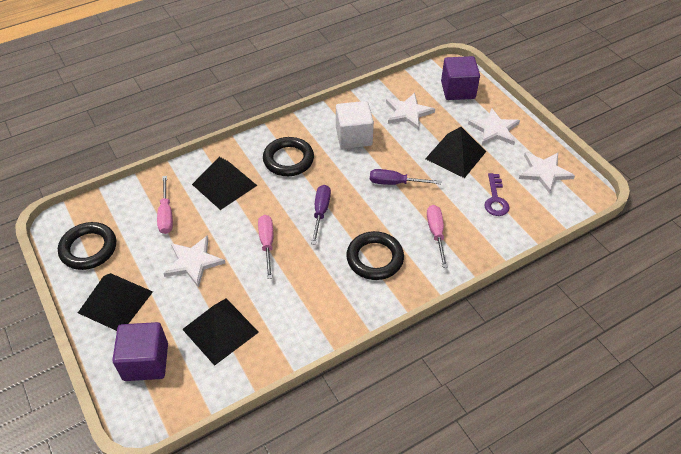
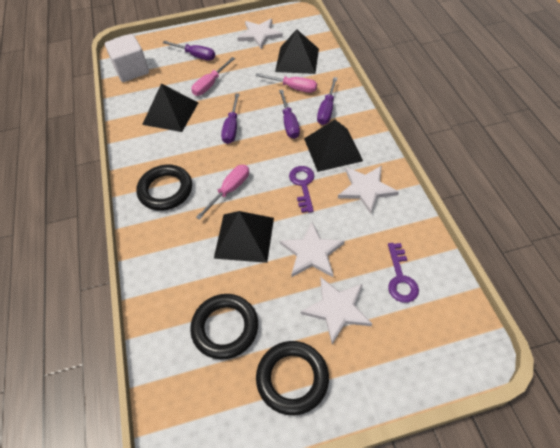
purple cube: [112,322,168,381] [441,56,480,100] = 2 -> none = 0
purple key: [484,173,509,216] = 1 -> [289,166,314,213] [388,243,419,303] = 2
purple screwdriver: [311,185,331,245] [370,169,441,185] = 2 -> [163,41,215,60] [221,93,239,144] [279,90,300,139] [317,77,337,125] = 4

